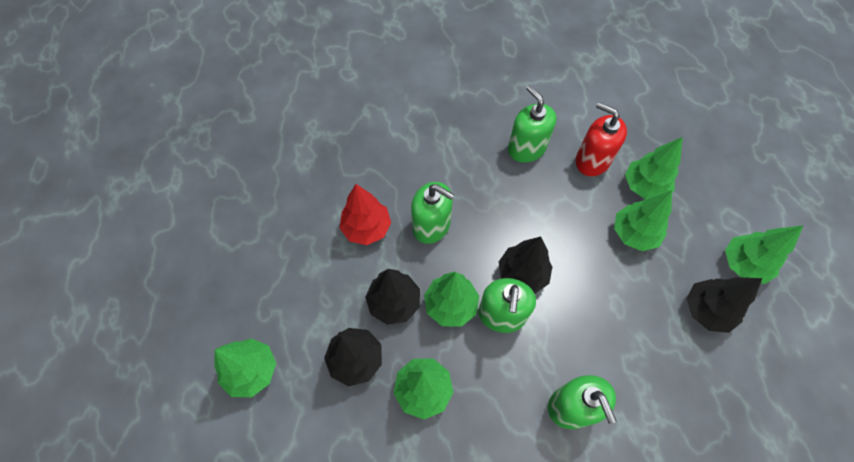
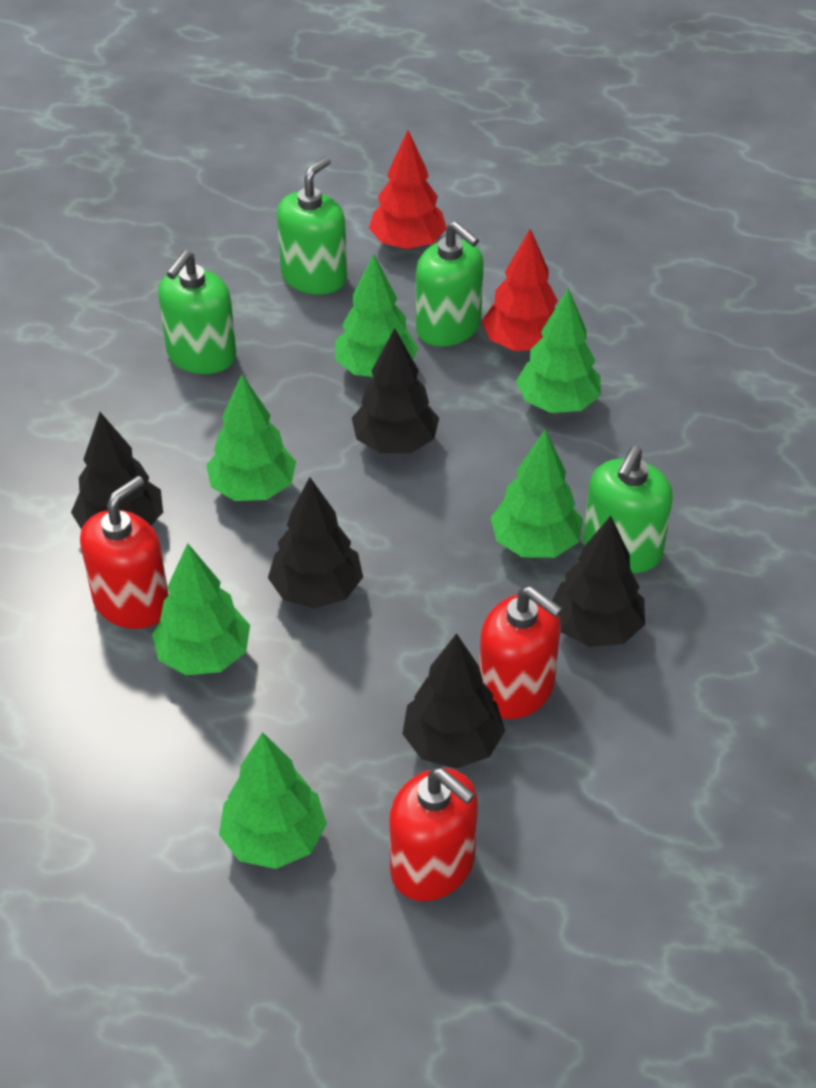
black tree: [324,328,382,386] [365,269,420,325] [499,237,553,294] [687,277,762,333] = 4 -> [71,412,163,530] [268,477,363,609] [352,328,439,453] [402,633,505,769] [552,516,645,647] = 5
red soap dispenser: [576,102,627,176] = 1 -> [80,476,169,629] [389,768,478,901] [479,586,563,719] = 3
red tree: [339,184,391,245] = 1 -> [369,130,446,250] [482,229,558,351] = 2

